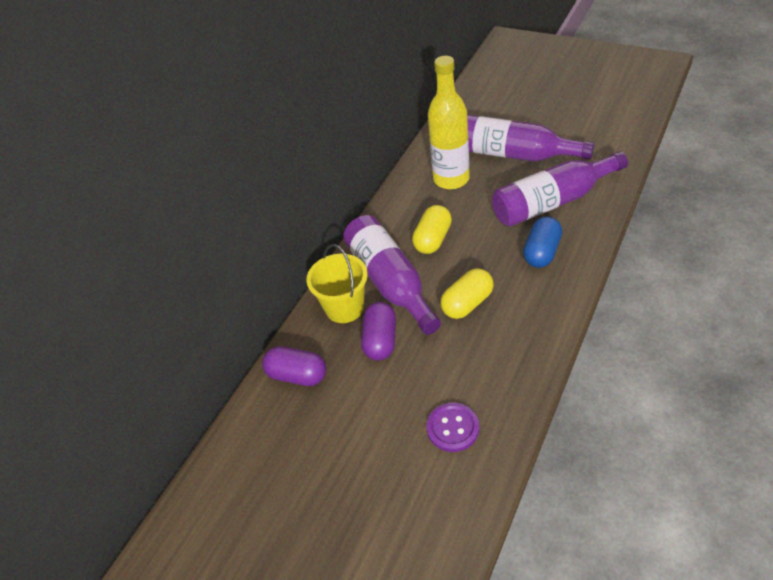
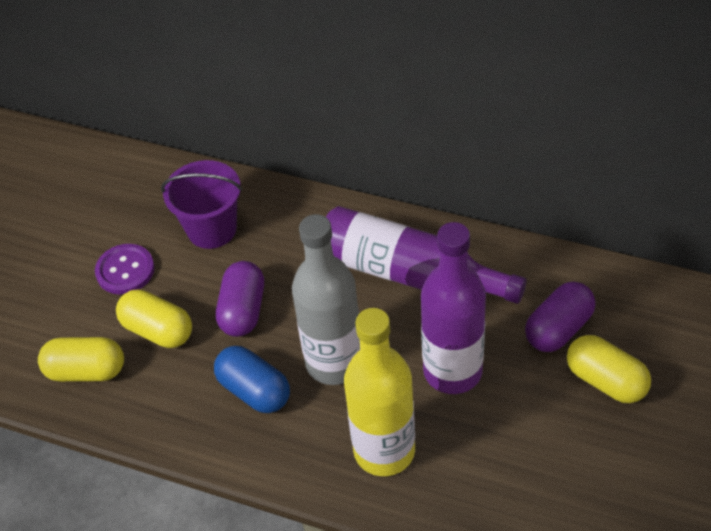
grey bottle: none = 0 -> [292,214,360,385] = 1
purple bottle: [343,215,441,335] [467,115,594,161] [492,151,628,227] = 3 -> [326,206,527,304] [421,222,486,394] = 2
purple bucket: none = 0 -> [161,160,242,249] = 1
yellow bucket: [306,244,368,323] = 1 -> none = 0
yellow capsule: [412,205,452,254] [440,268,494,319] = 2 -> [38,337,124,382] [116,289,192,348] [567,335,651,403] = 3

